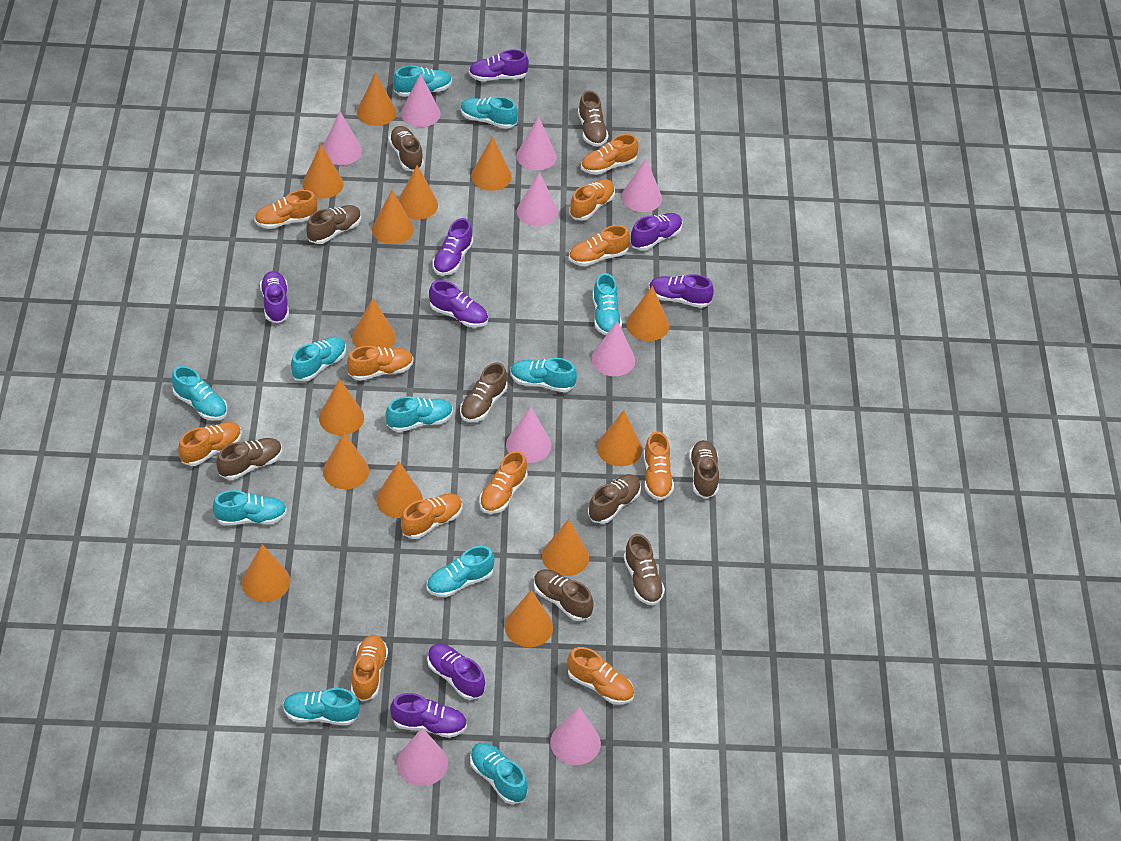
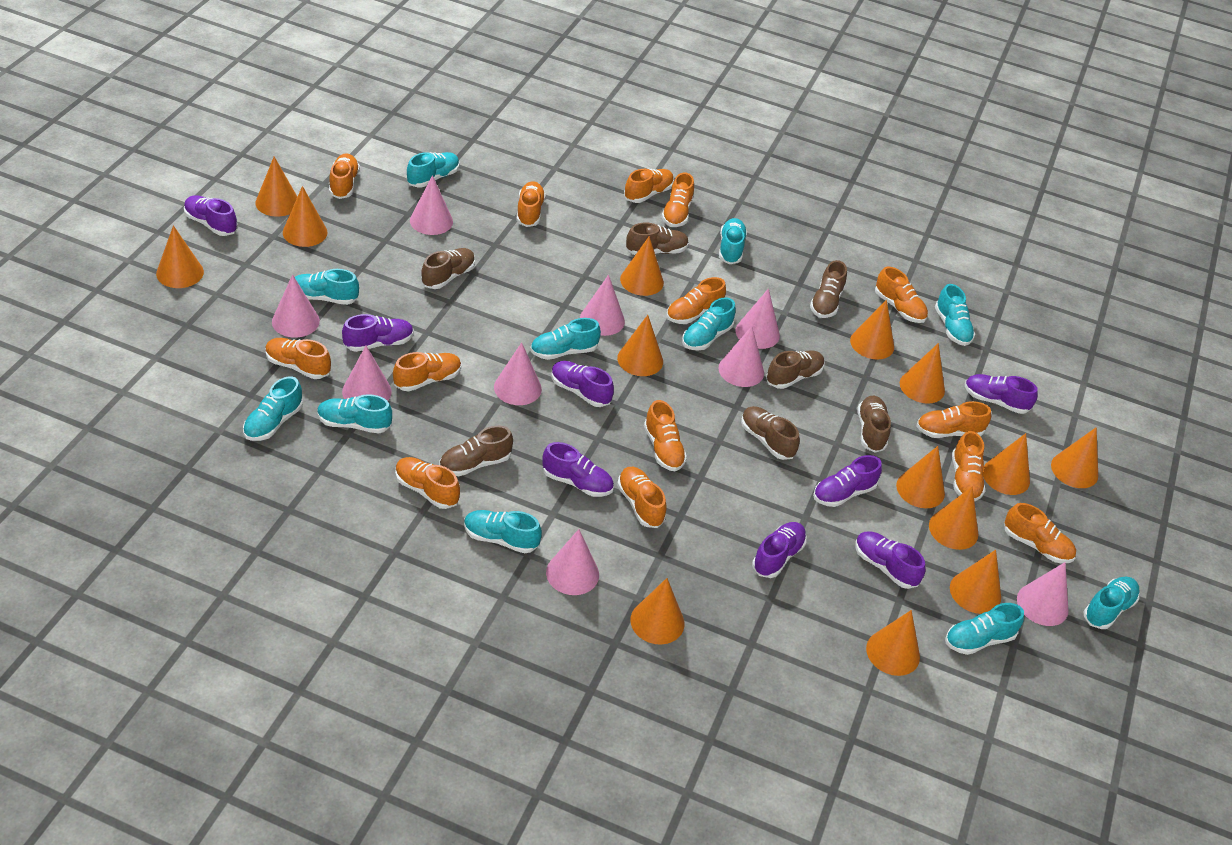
brown shoe: [216,438,282,480] [307,205,361,244] [389,126,424,171] [460,362,507,422] [534,569,594,621] [578,90,608,147] [588,474,641,524] [624,534,665,605] [689,440,719,499] = 9 -> [421,248,475,289] [439,426,513,476] [626,223,689,255] [741,406,800,460] [766,350,825,389] [810,260,847,318] [858,396,891,453] = 7
orange shoe: [178,422,242,466] [254,190,317,229] [347,346,413,381] [351,635,388,701] [401,493,462,539] [479,451,528,514] [567,647,634,705] [569,179,615,220] [569,225,630,266] [581,134,639,175] [644,431,674,500] = 11 -> [265,338,331,379] [329,153,360,199] [393,352,461,391] [395,457,460,509] [516,181,546,227] [617,467,667,528] [624,169,674,203] [644,400,687,471] [662,172,694,227] [666,277,726,324] [875,266,928,323] [917,401,991,438] [952,431,985,502] [1004,503,1076,564] = 14

